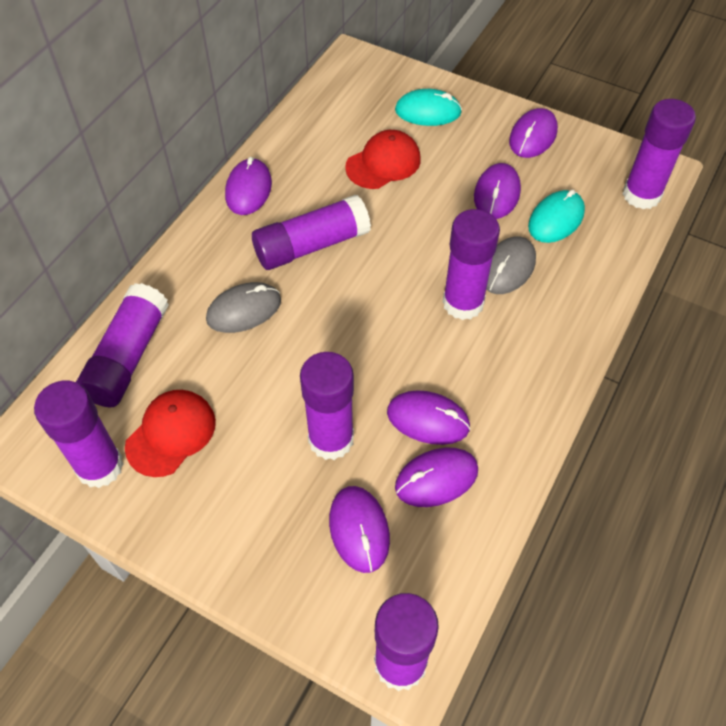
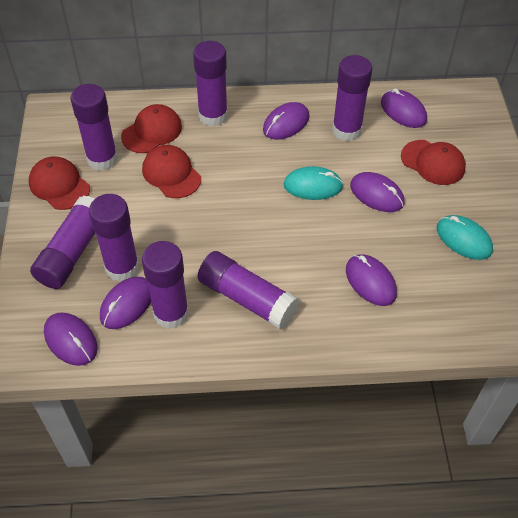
grey mouse: [206,282,281,333] [486,237,536,294] = 2 -> none = 0
red cap: [125,390,216,477] [345,130,421,189] = 2 -> [29,156,90,210] [121,104,182,153] [142,145,201,198] [401,140,466,185] = 4

